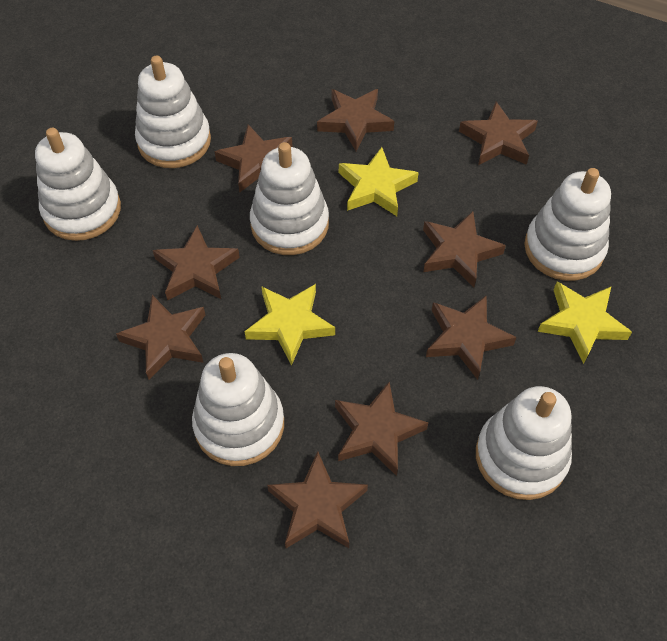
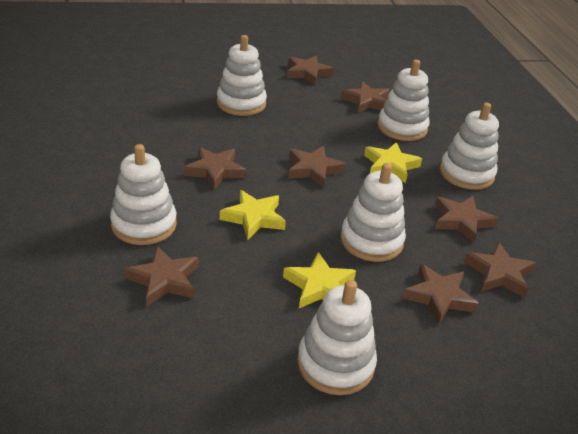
brown star: [116,295,205,380] [153,225,240,301] [215,125,293,193] [267,451,368,548] [317,89,394,151] [335,382,429,476] [423,211,506,287] [426,295,517,380] [459,102,538,165] = 9 -> [124,246,198,306] [184,147,246,190] [287,56,334,85] [288,146,346,188] [341,81,390,113] [402,264,479,325] [435,196,498,243] [464,242,536,298] = 8

